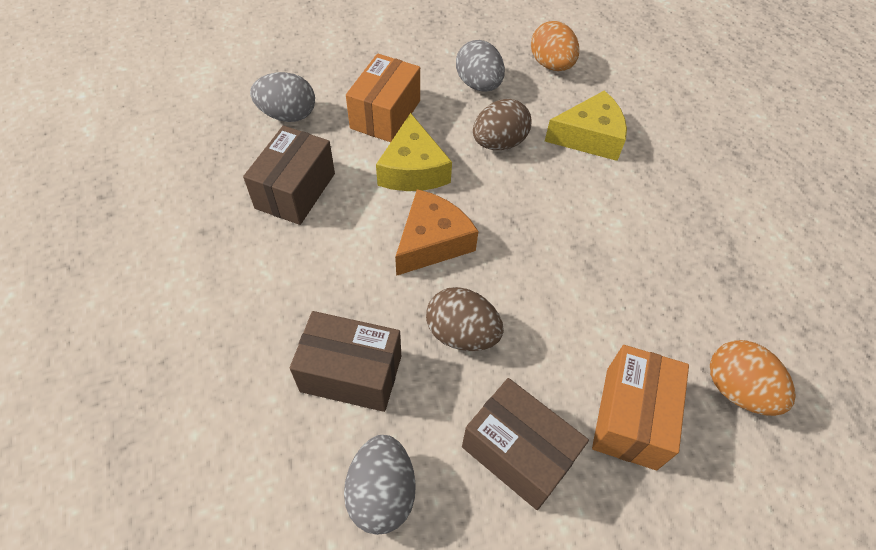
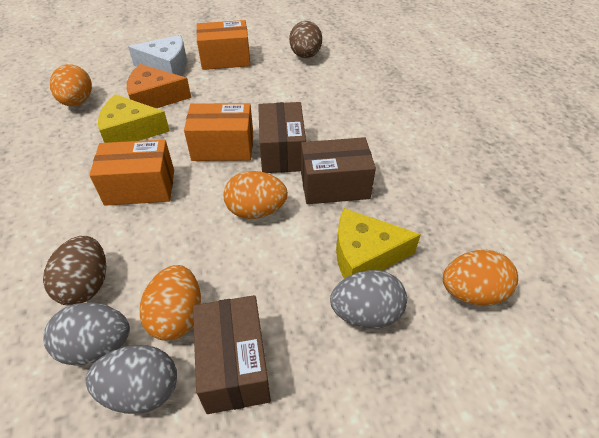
orange box: [346,53,420,142] [592,345,689,470] = 2 -> [89,140,174,206] [184,103,253,161] [196,20,250,70] = 3
orange egg: [531,21,579,71] [710,340,796,416] = 2 -> [50,64,92,106] [140,265,201,341] [223,171,288,219] [443,250,518,306] = 4
white cheese: none = 0 -> [128,35,187,76] = 1

